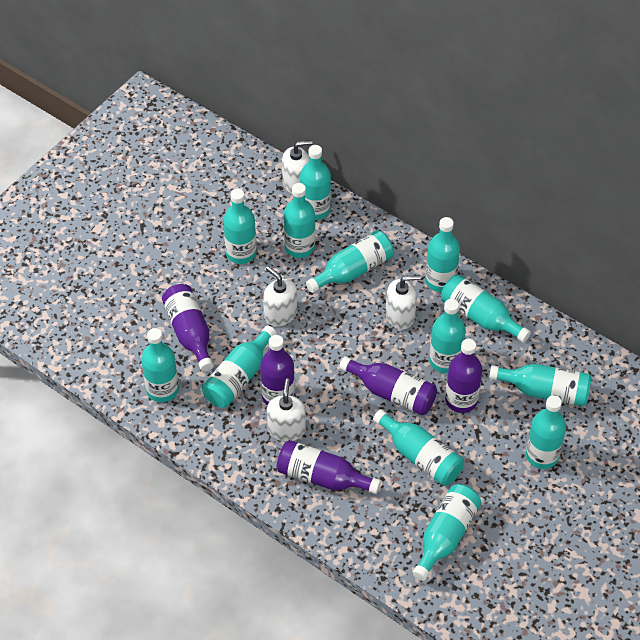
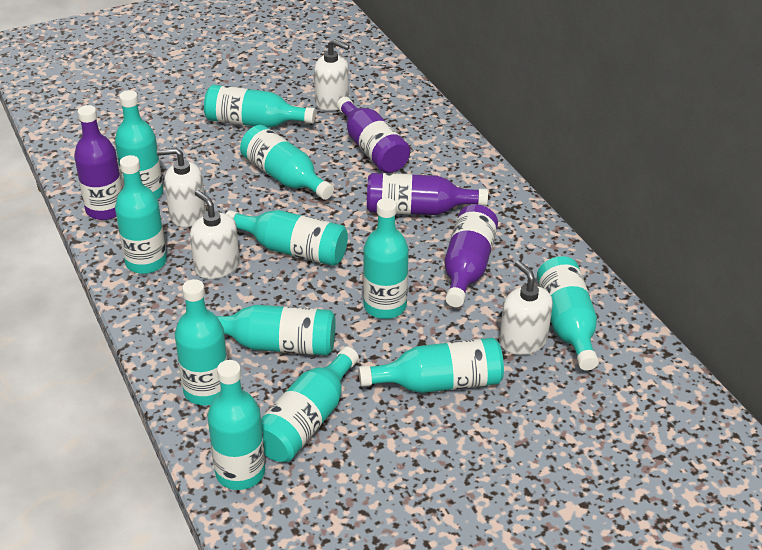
purple bottle: [162,284,214,372] [260,335,295,406] [277,440,381,494] [339,356,437,415] [445,339,483,413] = 5 -> [74,105,123,220] [337,97,410,173] [367,173,488,215] [444,205,498,307] = 4
turquoise bottle: [141,328,179,402] [202,325,276,408] [223,189,257,264] [284,183,315,258] [300,145,331,220] [306,230,394,293] [373,409,464,486] [412,484,481,581] [425,217,460,292] [429,299,466,373] [441,274,531,343] [489,364,592,406] [526,395,566,469] = 13 -> [115,90,163,199] [115,155,167,274] [175,279,228,405] [204,85,316,128] [208,360,265,490] [217,305,336,355] [226,210,348,266] [240,125,334,200] [261,347,359,462] [358,338,504,393] [363,198,409,319] [537,256,599,371] = 12

